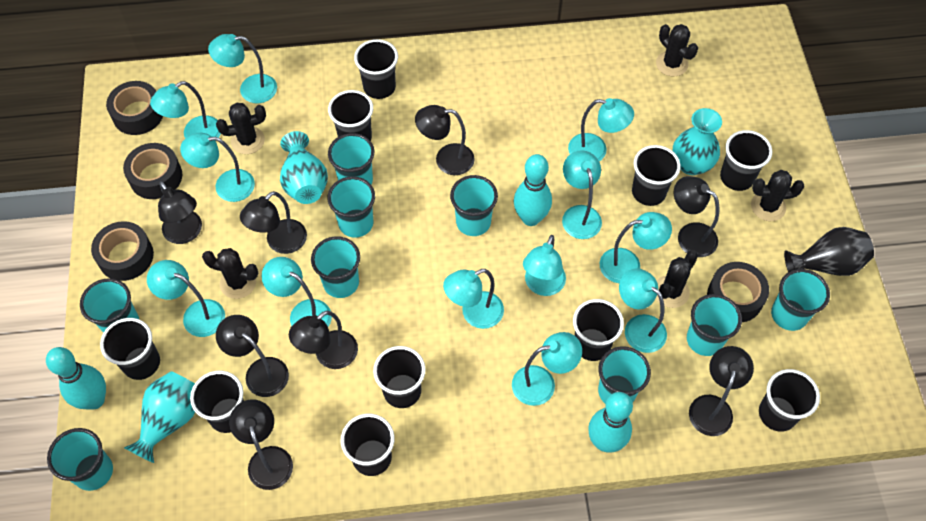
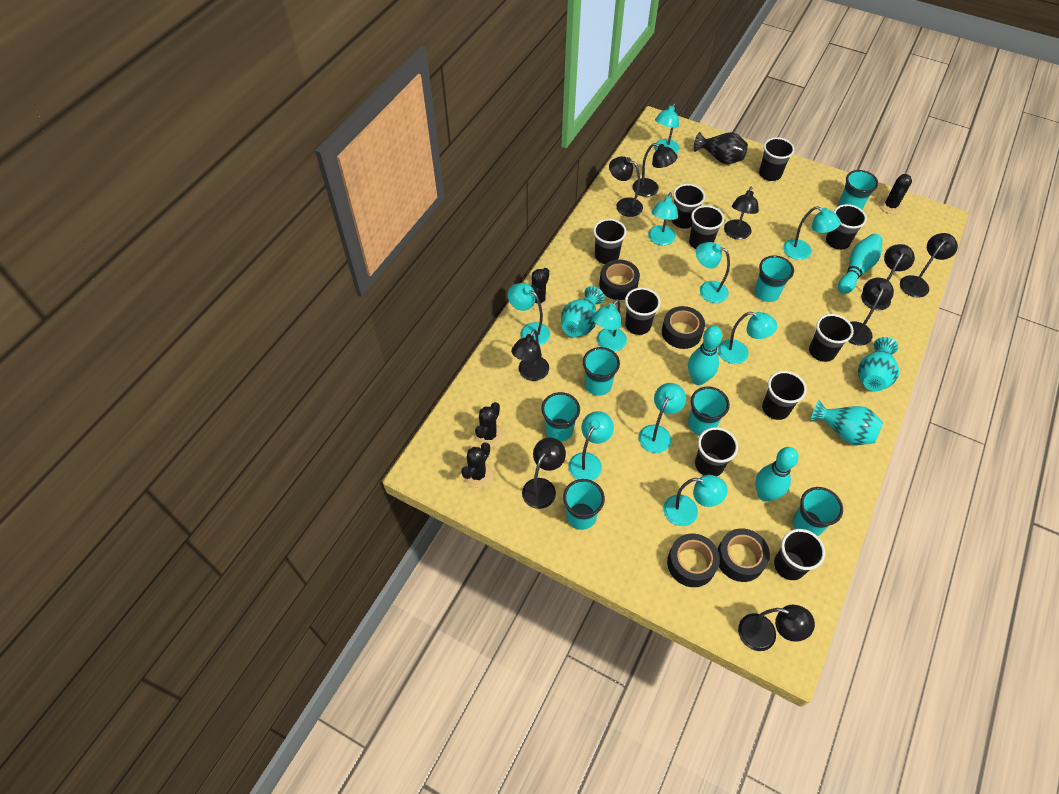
black cactus: [202,248,258,299] [216,103,266,154] [655,250,698,308] [656,24,698,76] [751,170,804,221] = 5 -> [461,442,493,488] [475,402,504,448] [531,268,552,310] [879,174,912,214] = 4
black lamp: [158,181,202,244] [216,315,289,397] [229,399,293,490] [240,191,307,254] [289,311,358,369] [415,105,475,175] [674,176,719,257] [689,346,754,436] = 8 -> [511,329,549,381] [522,437,566,509] [609,156,643,217] [633,143,677,197] [724,186,759,240] [738,605,815,651] [848,278,894,346] [861,244,915,310] [900,233,958,298] = 9
turquoise cup: [47,428,113,491] [80,278,139,333] [311,236,360,298] [327,176,375,238] [328,133,375,184] [450,175,498,236] [598,346,651,404] [687,294,742,356] [771,269,830,331] = 9 -> [541,392,580,442] [563,479,605,530] [583,347,620,396] [688,387,730,435] [754,255,794,302] [793,487,843,536] [838,170,878,209] = 7
turquoise lamp: [147,260,225,337] [150,81,221,141] [180,133,255,202] [208,34,277,103] [262,257,332,327] [443,269,504,329] [512,332,582,406] [523,235,566,296] [562,150,602,239] [568,98,634,161] [600,212,672,283] [619,268,667,353] = 12 -> [508,283,550,346] [568,411,614,481] [592,299,627,351] [639,383,686,453] [648,192,678,245] [654,103,680,154] [663,475,728,526] [696,242,730,303] [718,312,777,364] [783,206,841,260] = 10

